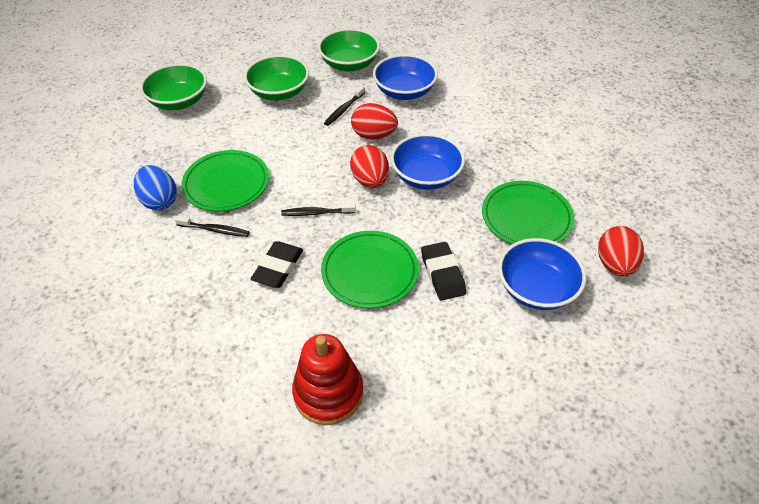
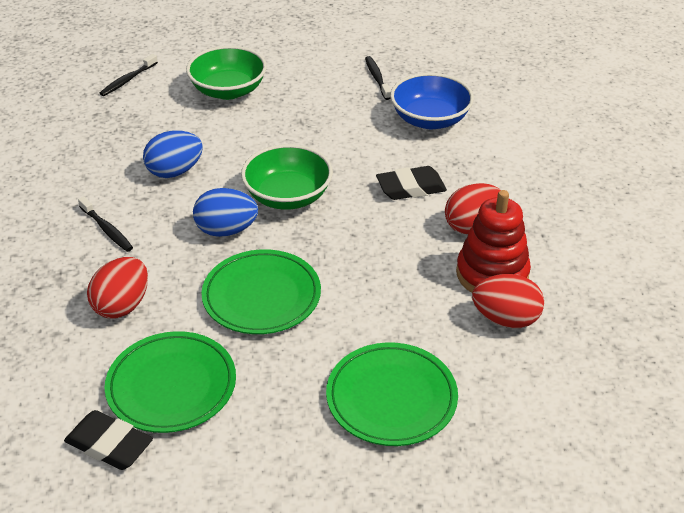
blue bowl: [373,54,438,100] [391,133,465,190] [498,238,586,310] = 3 -> [390,73,474,129] = 1
blue egg: [134,165,177,211] = 1 -> [143,130,203,178] [193,188,258,237] = 2
green bowl: [140,63,207,110] [244,55,309,101] [318,28,380,72] = 3 -> [186,46,267,100] [241,144,333,210] = 2

